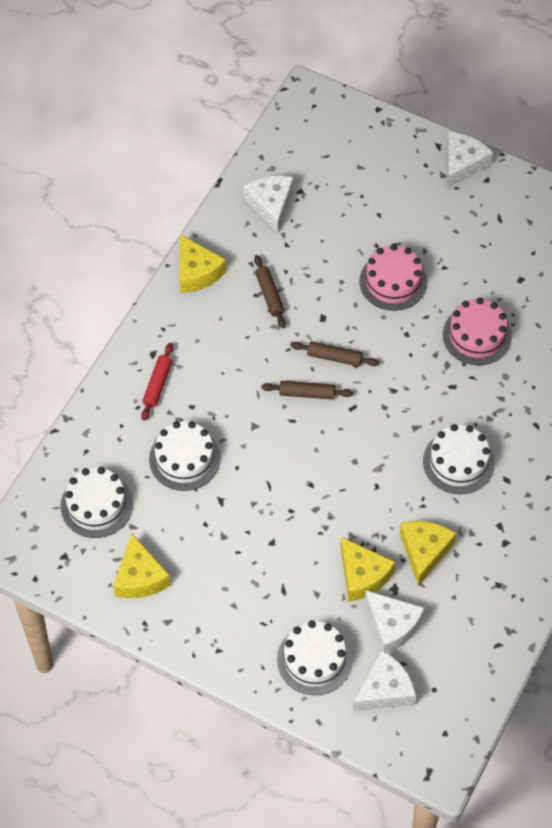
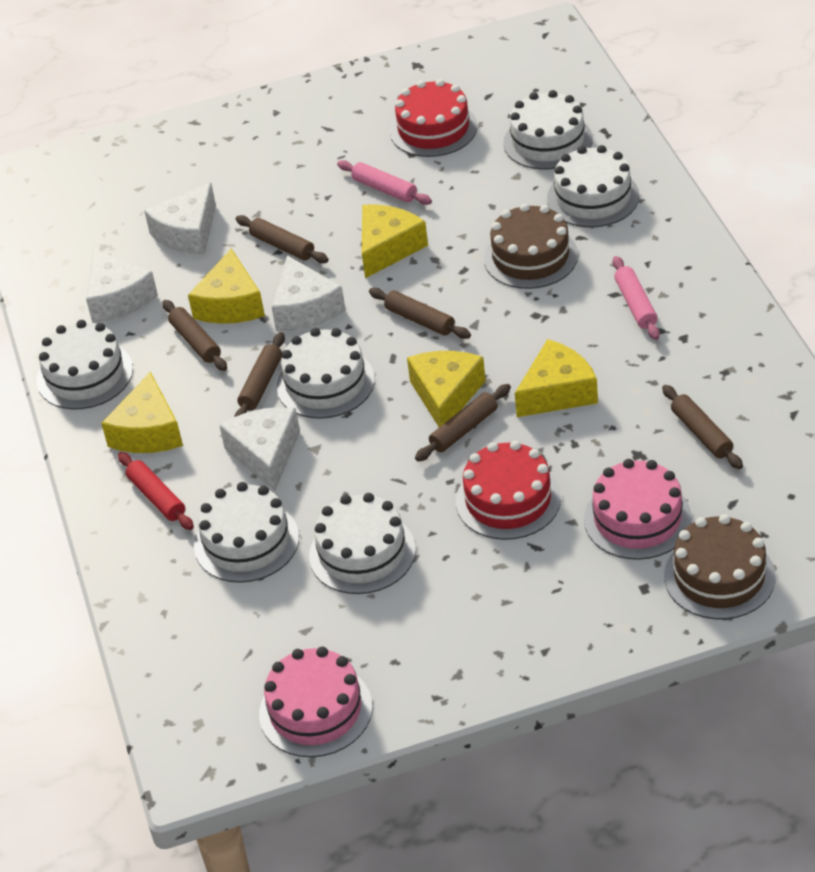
brown cake: none = 0 -> [484,203,578,289] [664,514,776,619] = 2
brown rolling pin: [254,255,286,328] [261,381,353,400] [291,341,380,367] = 3 -> [162,300,227,371] [234,332,285,417] [236,215,328,263] [369,288,471,339] [415,384,511,461] [662,385,743,469] = 6
pink rolling pin: none = 0 -> [337,160,432,205] [613,256,660,340] = 2
red cake: none = 0 -> [390,79,477,157] [456,441,561,540] = 2
white cake: [60,467,133,538] [149,421,221,491] [277,620,352,695] [423,424,495,494] = 4 -> [37,320,133,410] [194,482,299,583] [276,328,375,419] [309,493,416,594] [503,90,593,170] [547,145,639,228] = 6
yellow cheese: [113,534,171,598] [180,234,226,293] [341,537,395,602] [400,521,457,586] = 4 -> [101,372,183,453] [188,248,265,324] [362,205,428,278] [407,351,486,427] [515,339,598,417] = 5

